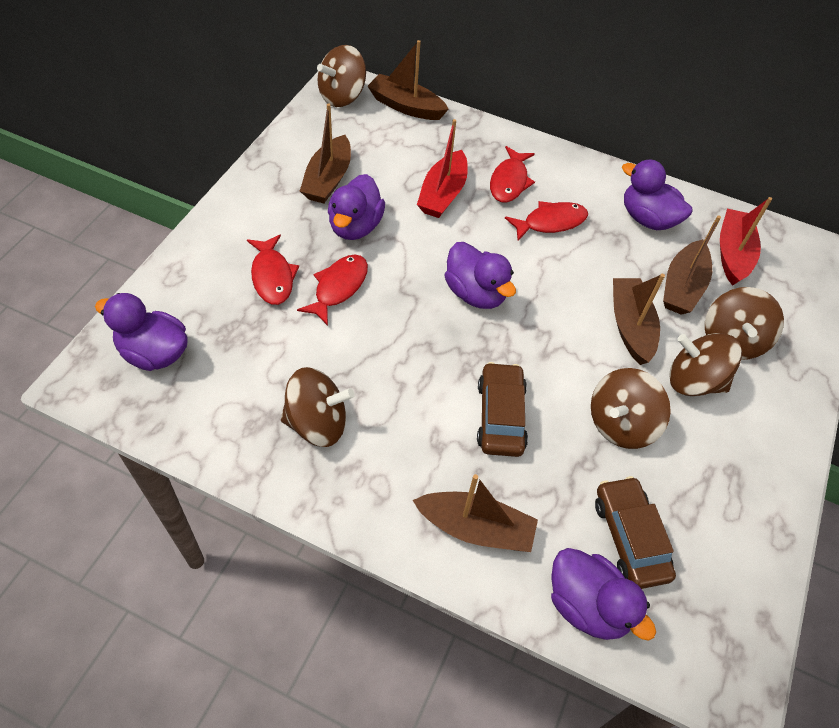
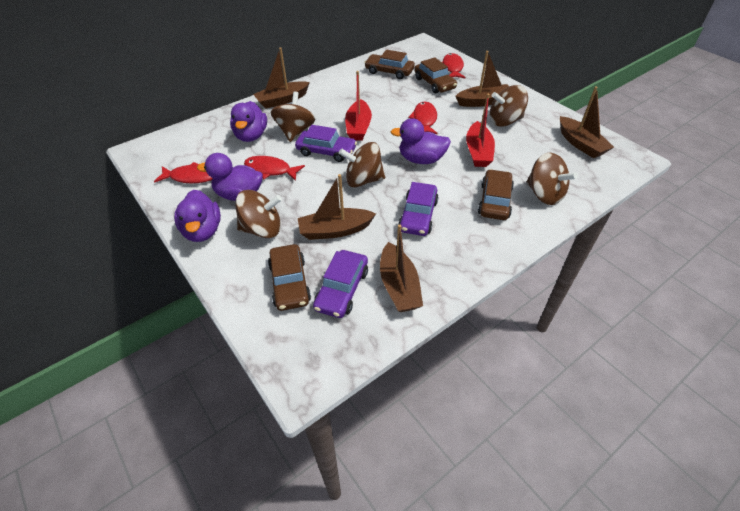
brown car: [477,362,528,457] [595,476,676,589] = 2 -> [268,244,311,311] [364,50,415,79] [415,57,457,93] [478,169,514,220] = 4
purple car: none = 0 -> [295,125,357,162] [313,250,368,318] [398,182,439,236] = 3
purple duck: [95,293,188,371] [328,174,385,240] [444,242,516,309] [551,548,656,641] [622,160,693,230] = 5 -> [174,190,221,242] [197,153,263,201] [230,101,267,142] [391,118,451,164] = 4

